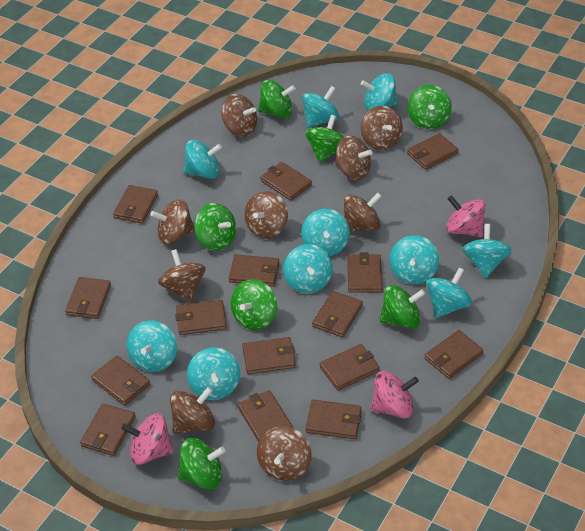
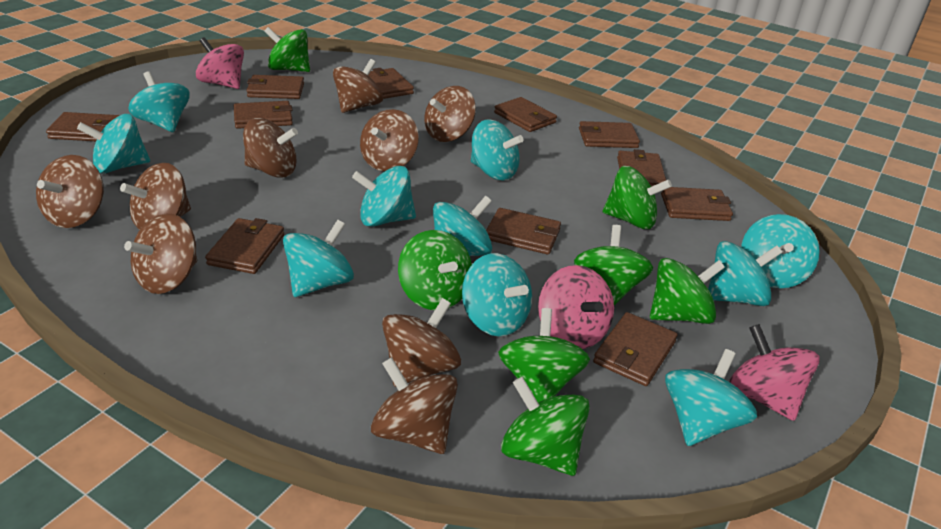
brown wallet: [65,277,111,319] [80,403,136,456] [91,356,150,406] [113,185,158,224] [175,300,227,335] [229,254,279,287] [238,390,292,442] [242,337,296,374] [260,162,312,201] [305,400,362,439] [312,291,363,338] [320,344,380,391] [347,252,382,293] [407,133,459,170] [424,330,484,379] = 15 -> [46,112,120,141] [205,218,284,274] [234,101,293,129] [246,75,304,99] [368,68,414,99] [486,208,561,254] [494,97,557,132] [579,121,640,148] [593,312,677,386] [617,149,666,187] [661,187,733,221] = 11

